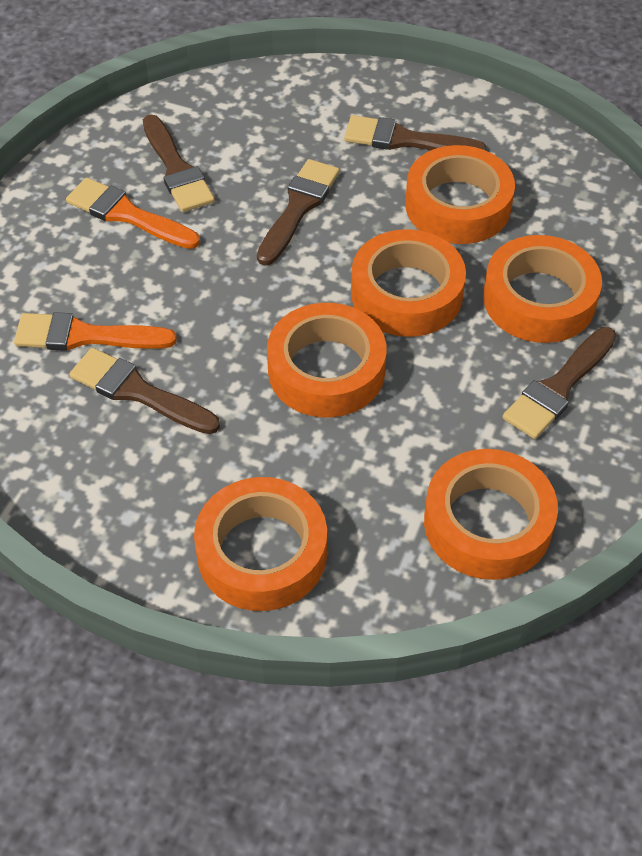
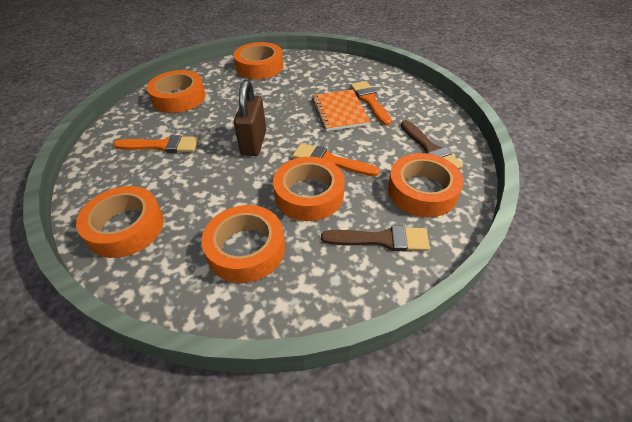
brown brush: [69,348,220,434] [143,114,215,212] [257,159,340,266] [344,115,486,151] [503,327,617,439] = 5 -> [321,226,430,251] [401,120,463,169] = 2
brown padlock: none = 0 -> [234,80,266,156] = 1
orange brush: [14,312,177,351] [66,178,200,249] = 2 -> [113,135,199,153] [292,143,380,176] [351,81,392,125] = 3
orange notebook: none = 0 -> [312,89,370,131] = 1

